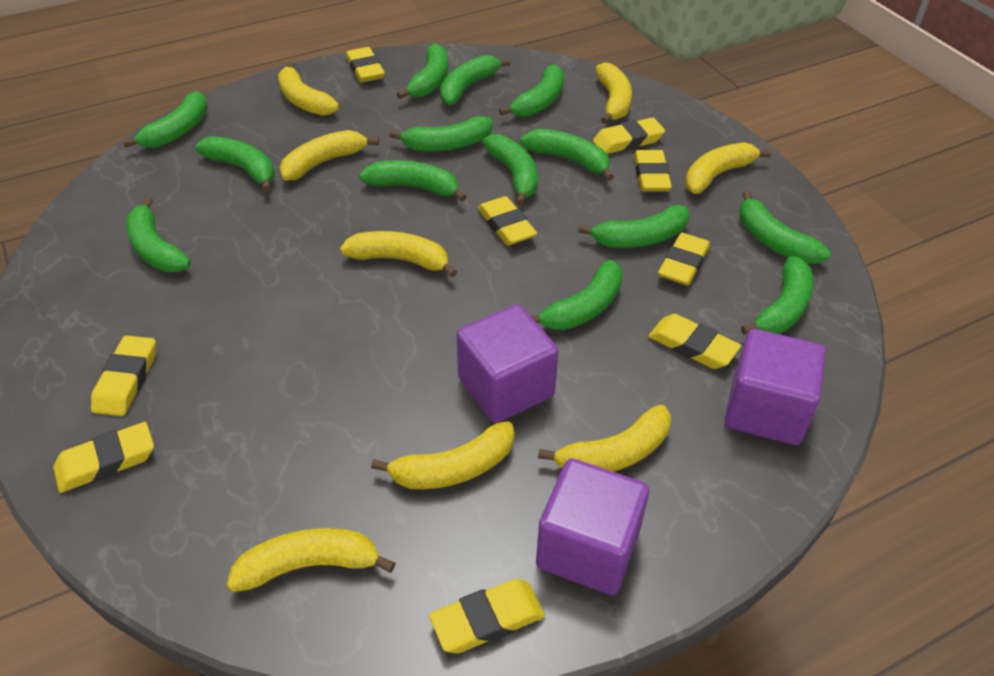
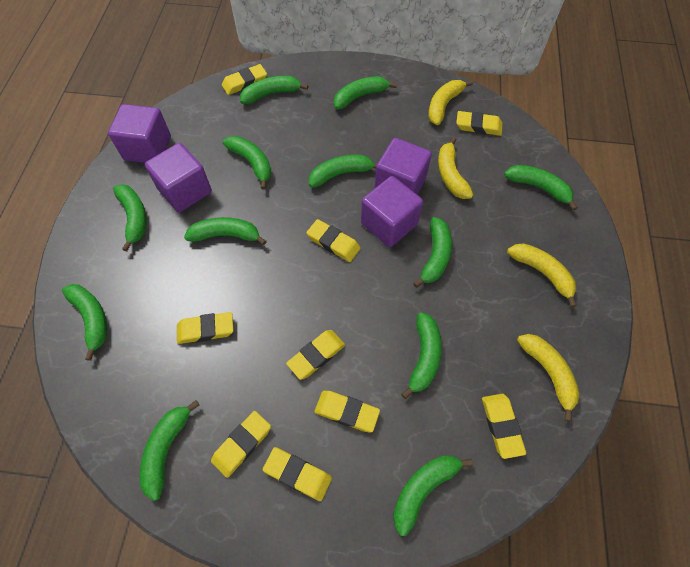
green banana: [123,91,208,148] [126,197,191,272] [195,136,275,192] [359,160,467,201] [389,116,493,152] [397,43,448,99] [440,55,511,105] [482,134,538,206] [499,64,564,117] [520,129,614,181] [531,260,623,330] [578,205,690,248] [740,191,831,264] [741,256,813,335] = 14 -> [62,284,107,361] [113,184,147,252] [140,400,200,501] [184,217,267,245] [223,136,272,190] [240,76,308,104] [309,154,377,188] [334,76,397,110] [393,456,473,536] [401,312,442,399] [413,217,452,288] [504,165,578,211] = 12
purple cube: [457,304,559,423] [536,458,649,595] [725,329,826,445] = 3 -> [108,104,171,163] [145,143,212,212] [361,176,423,247] [375,138,432,194] = 4
yellow banana: [227,528,396,592] [278,62,339,116] [280,130,379,181] [340,231,457,277] [371,421,514,489] [538,405,671,472] [595,62,632,124] [685,142,772,194] = 8 -> [428,80,473,125] [438,137,473,199] [507,243,577,307] [517,334,580,422] = 4

